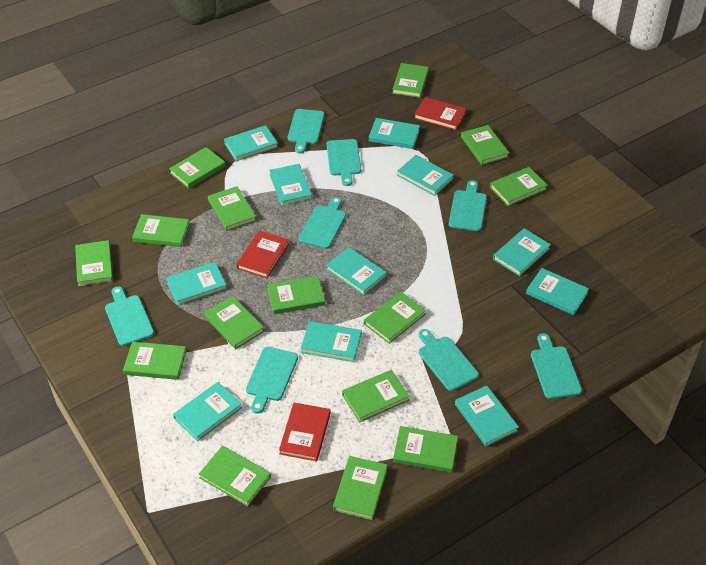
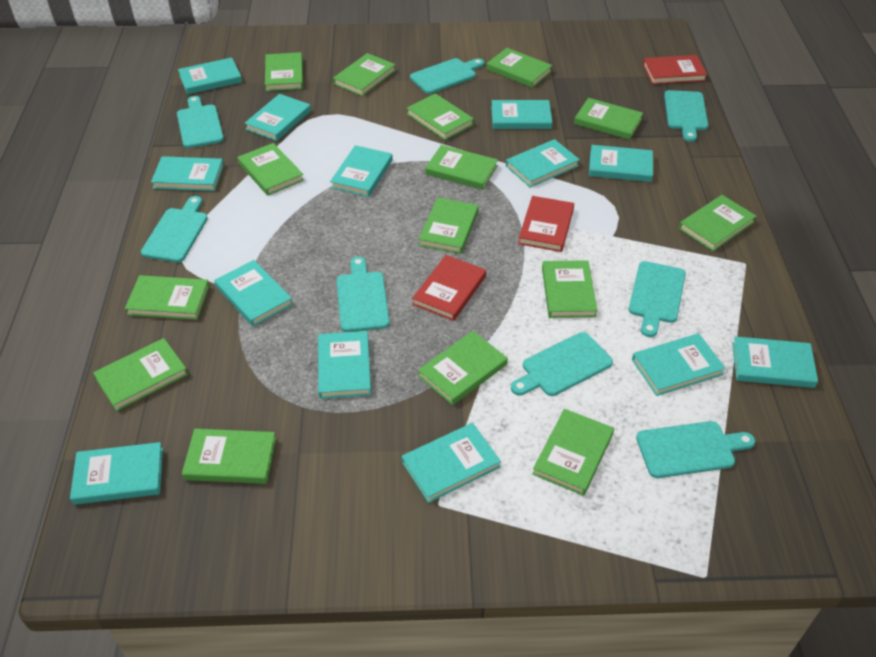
turquoise book: [166,262,227,306] [173,382,242,441] [224,125,278,161] [269,164,312,206] [301,321,362,362] [326,247,387,295] [369,118,420,149] [397,155,454,196] [455,385,519,447] [493,228,551,276] [526,268,589,315] = 11 -> [70,442,163,505] [151,156,224,191] [178,58,242,94] [214,260,293,326] [245,94,311,141] [318,331,371,399] [330,145,393,197] [402,423,501,503] [491,100,552,129] [506,139,580,188] [589,145,653,182] [632,333,726,396] [732,336,818,388] = 13

